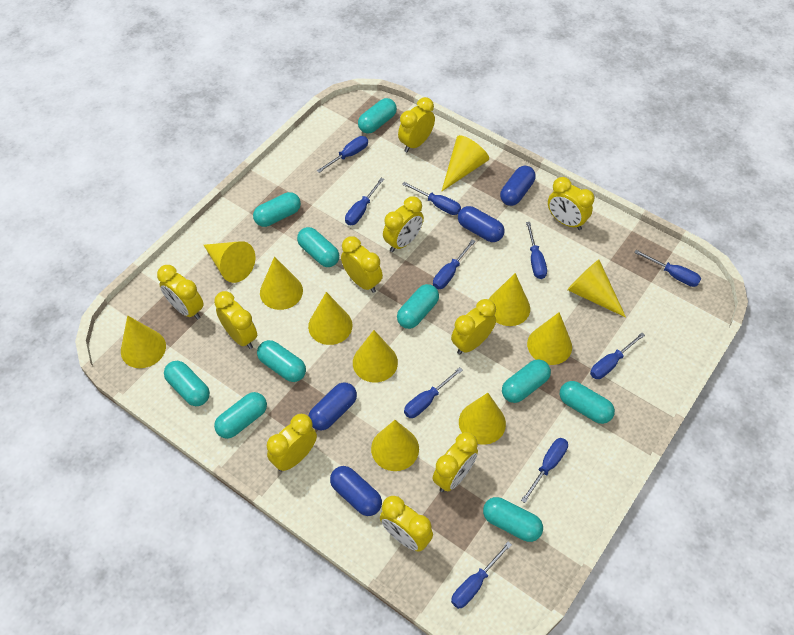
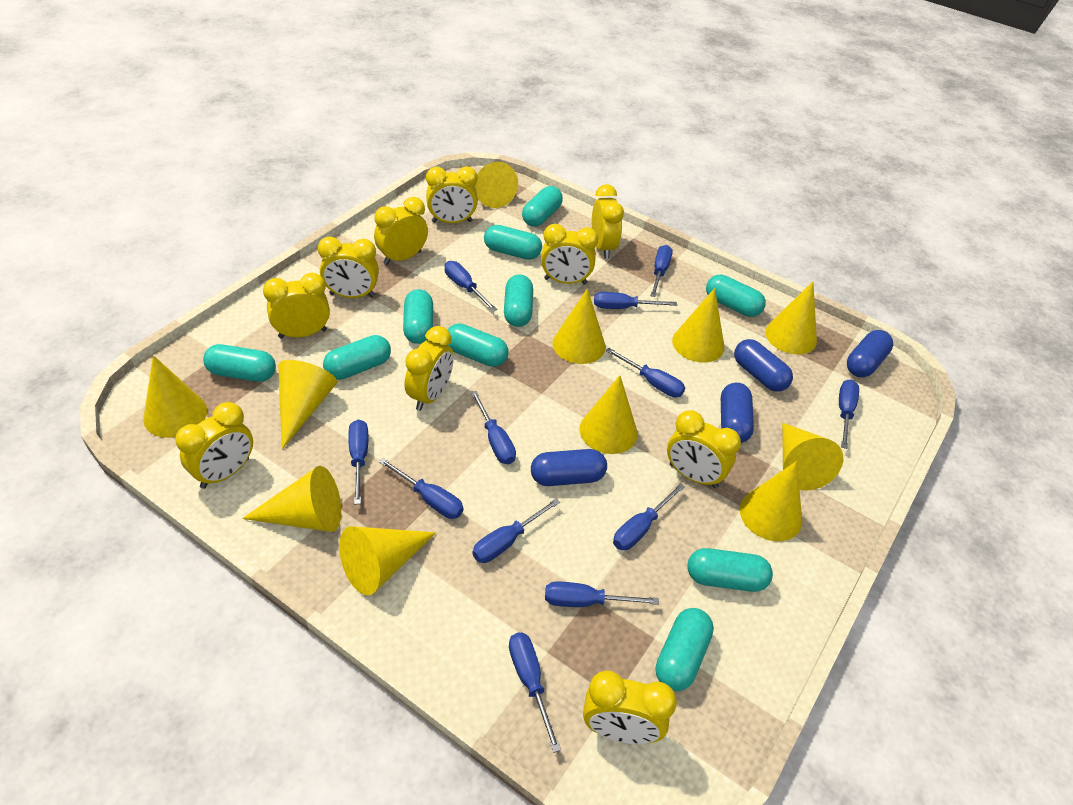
blue screwdriver: [317,136,368,173] [345,178,384,225] [402,182,461,215] [404,367,463,418] [433,239,476,289] [451,541,512,609] [521,438,568,503] [526,222,547,279] [590,333,645,379] [634,250,701,287] = 10 -> [348,420,368,505] [379,458,463,519] [445,261,498,312] [471,391,516,464] [472,498,560,563] [509,633,561,753] [545,581,659,607] [594,292,677,309] [606,348,685,397] [613,483,685,550] [650,245,673,297] [839,380,859,449] = 12

